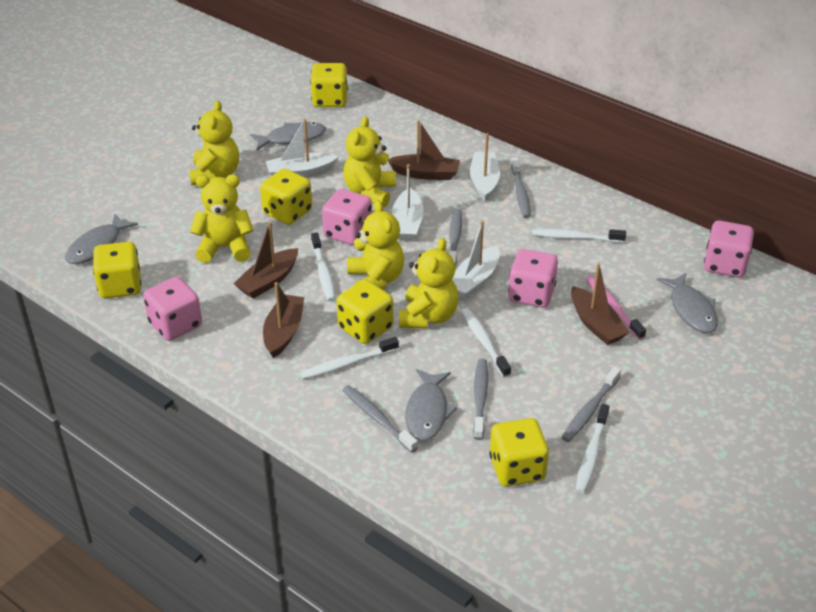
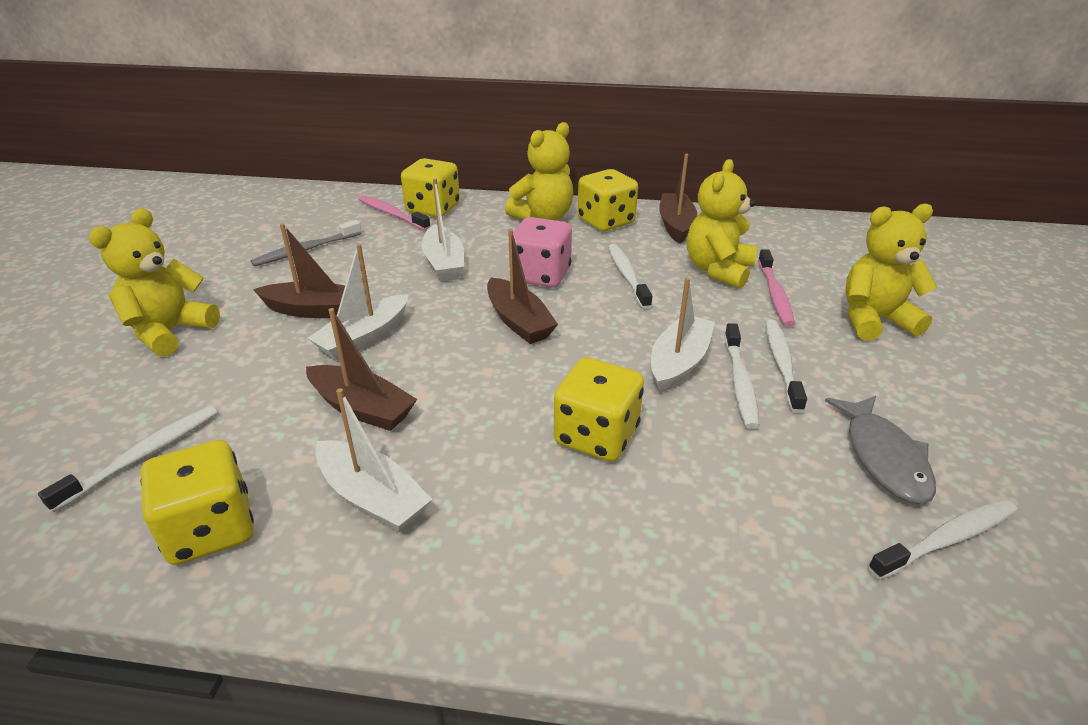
grey fish: [65,214,138,264] [250,122,326,150] [405,369,457,441] [657,273,718,333] = 4 -> [825,396,936,504] = 1
grey toothbrush: [343,385,418,453] [449,209,462,269] [473,359,488,440] [511,157,531,218] [562,367,621,442] = 5 -> [251,220,362,266] = 1
pink dice: [143,277,202,341] [322,189,372,245] [508,249,558,308] [704,221,754,278] = 4 -> [513,217,572,288] = 1
pink toothbrush: [585,276,646,340] = 1 -> [358,195,431,231] [758,249,795,327] = 2
yellow dice: [93,242,142,298] [260,169,312,225] [310,63,348,107] [337,280,393,344] [489,418,549,486] = 5 -> [140,440,254,565] [401,158,460,217] [554,357,644,462] [577,169,638,231] = 4
yellow teddy bear: [189,100,239,185] [190,175,254,263] [343,116,396,207] [347,200,404,290] [399,238,458,328] = 5 -> [89,208,220,356] [505,122,573,221] [687,159,757,288] [845,204,938,341] = 4

